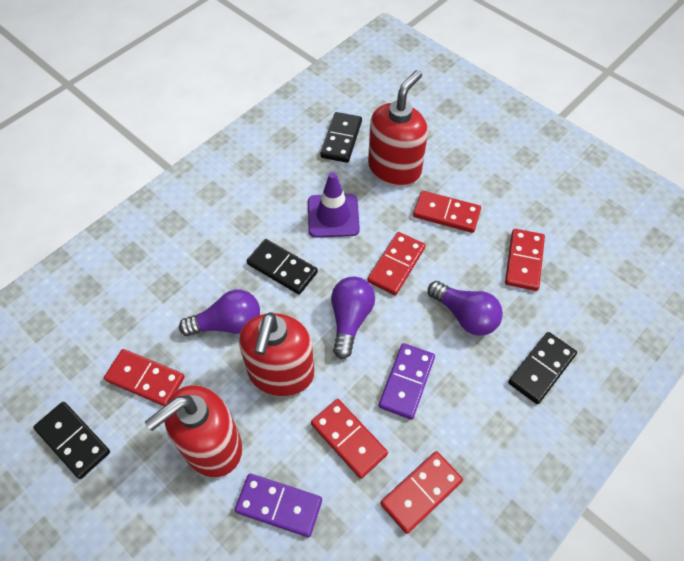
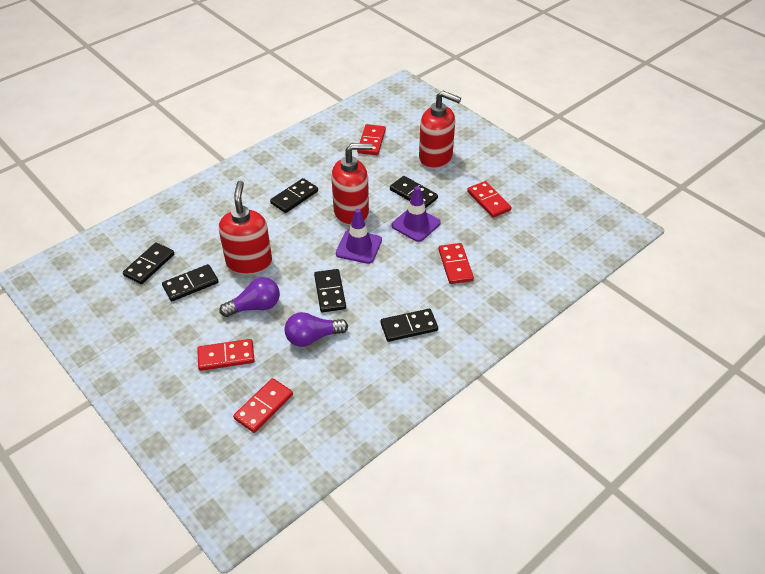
black domino: [33,402,110,479] [247,239,318,294] [320,112,362,163] [508,332,577,404] = 4 -> [123,242,174,284] [162,264,219,301] [270,178,318,213] [314,269,346,312] [380,309,438,342] [390,176,438,208] = 6
purple domino: [235,474,322,537] [379,343,435,420] = 2 -> none = 0
purple light bulb: [179,289,260,336] [331,277,375,359] [428,281,503,336] = 3 -> [219,277,280,317] [284,312,348,347] = 2
purple traffic cone: [308,172,360,238] = 1 -> [336,209,382,264] [391,186,441,242] = 2
red domino: [104,349,185,406] [311,399,388,479] [367,232,426,295] [380,451,463,534] [413,191,481,233] [505,229,545,291] = 6 -> [197,339,255,371] [233,378,293,433] [357,124,386,155] [438,243,474,284] [467,181,512,218] = 5

